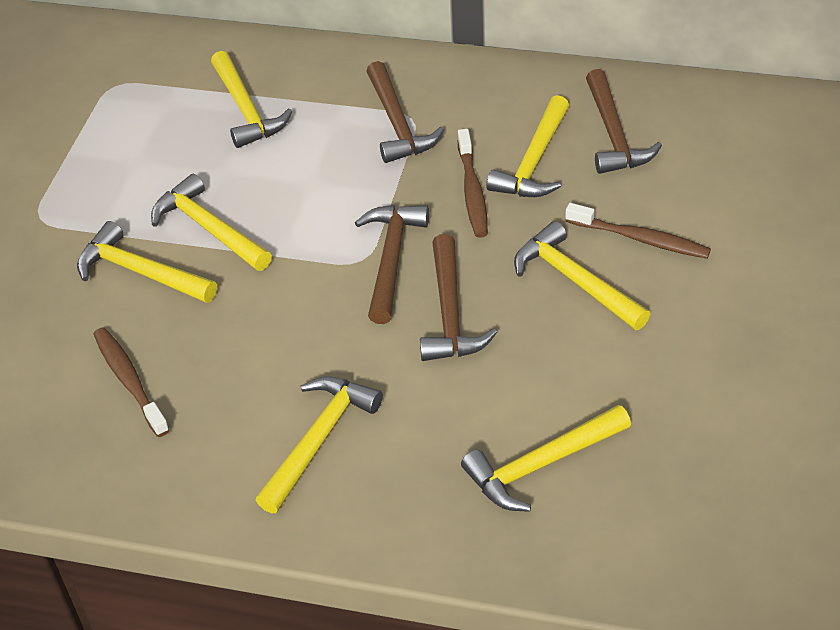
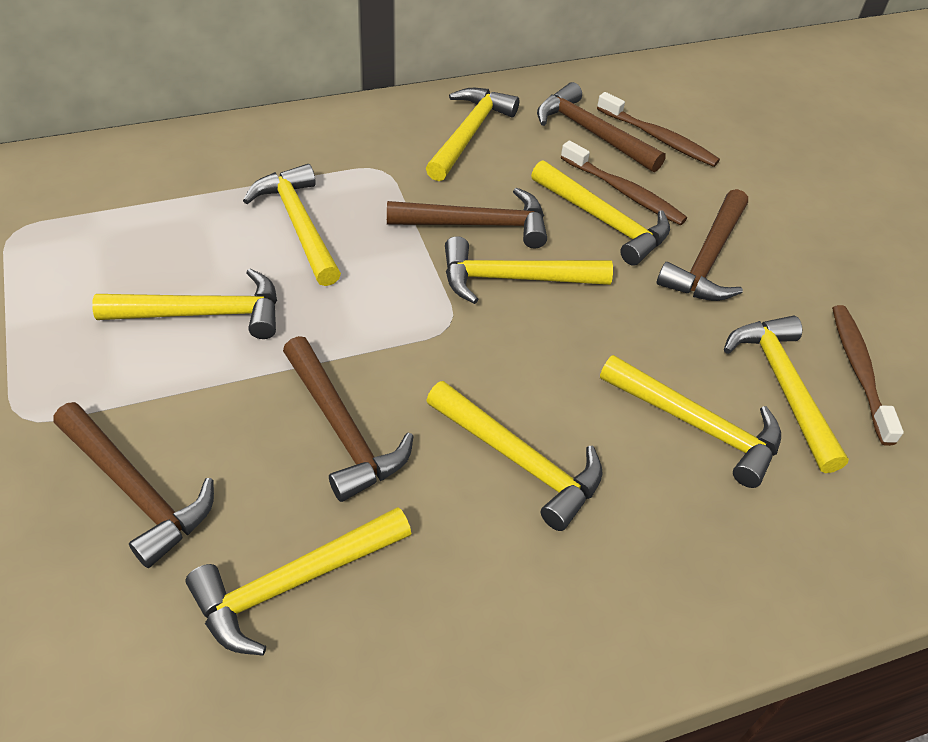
brown hammer: [355,205,429,324] [366,61,444,163] [420,234,497,361] [586,69,662,174] = 4 -> [53,402,214,568] [283,336,414,502] [387,188,547,248] [537,82,666,172] [657,189,748,301] = 5
yellow hammer: [77,221,217,303] [151,174,272,271] [211,51,292,148] [256,377,383,513] [461,405,631,512] [486,95,569,197] [514,221,650,330] = 7 -> [92,268,277,339] [186,507,411,656] [243,164,341,286] [426,88,519,181] [426,381,603,531] [445,236,613,304] [531,160,670,266] [600,355,781,488] [724,316,849,473] = 9

